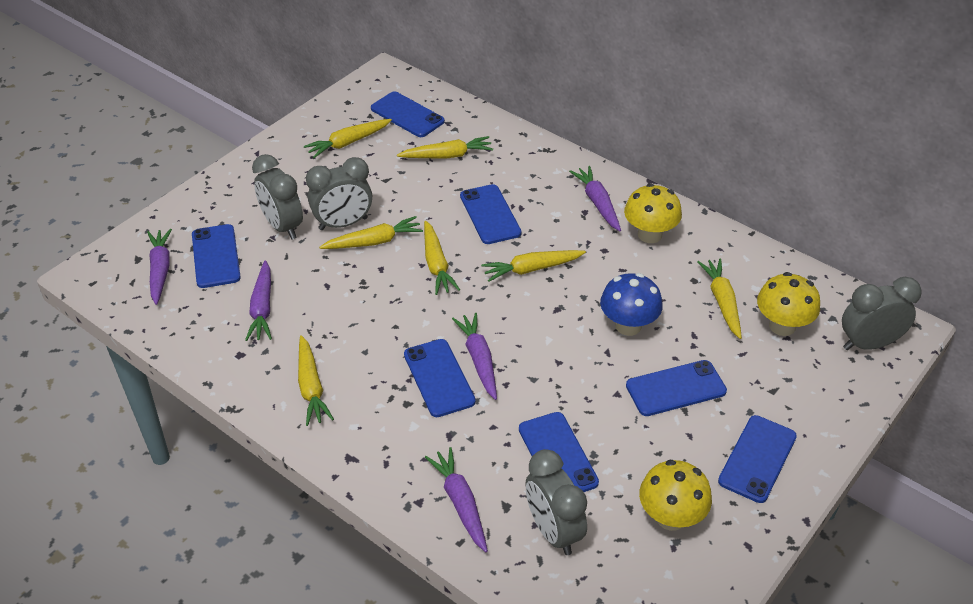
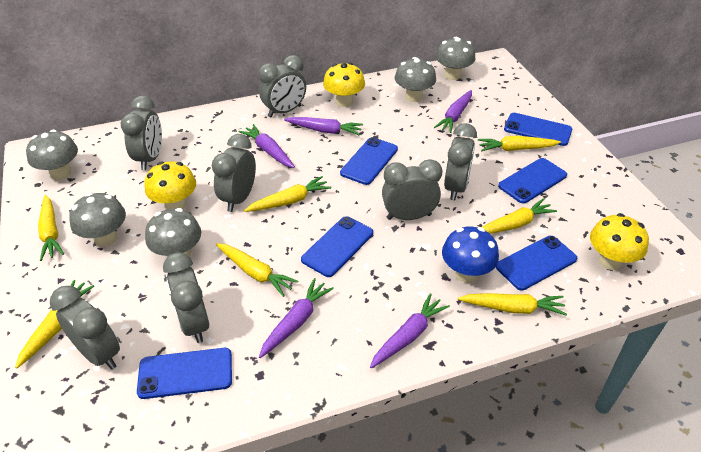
blue phone: [192,224,241,288] [371,91,445,137] [404,339,476,417] [460,184,522,244] [519,412,599,492] [626,360,727,416] [718,415,797,503] = 7 -> [137,348,232,399] [301,216,373,277] [340,137,398,185] [496,236,577,291] [498,158,567,204] [504,113,572,146] = 6
grey clock: [252,154,303,240] [306,157,372,230] [526,449,587,555] [842,277,922,350] = 4 -> [50,286,120,370] [121,96,162,170] [163,252,209,343] [212,134,256,212] [258,55,306,117] [382,159,442,220] [444,123,477,201] = 7
grey mushroom: none = 0 -> [26,129,78,180] [69,193,126,247] [145,208,201,257] [395,57,436,102] [435,37,475,80] = 5

